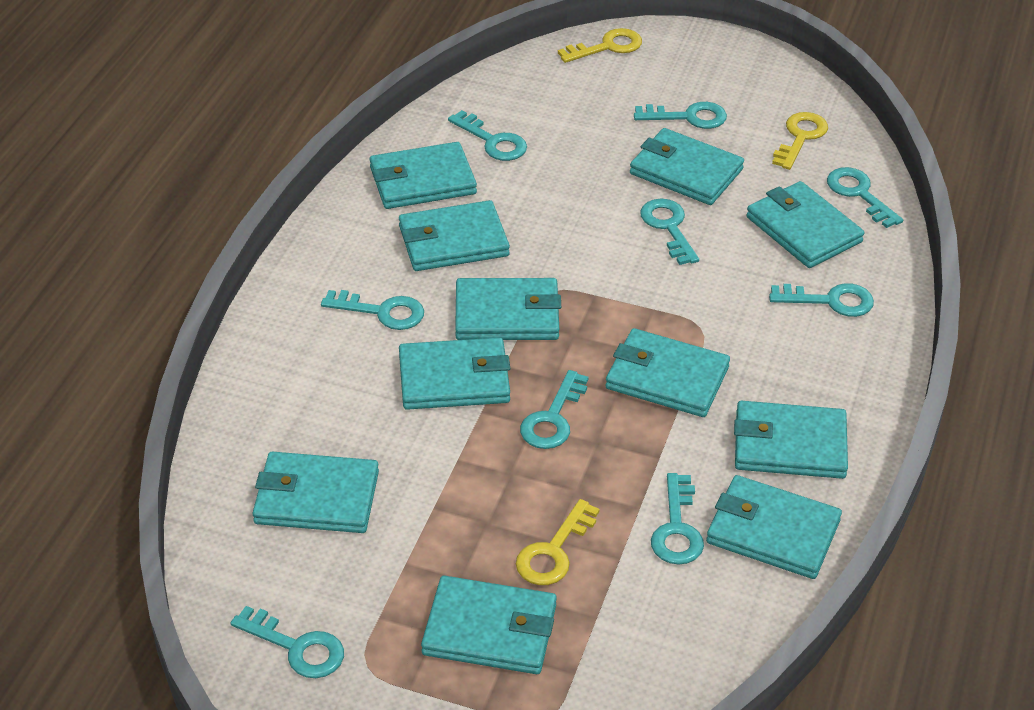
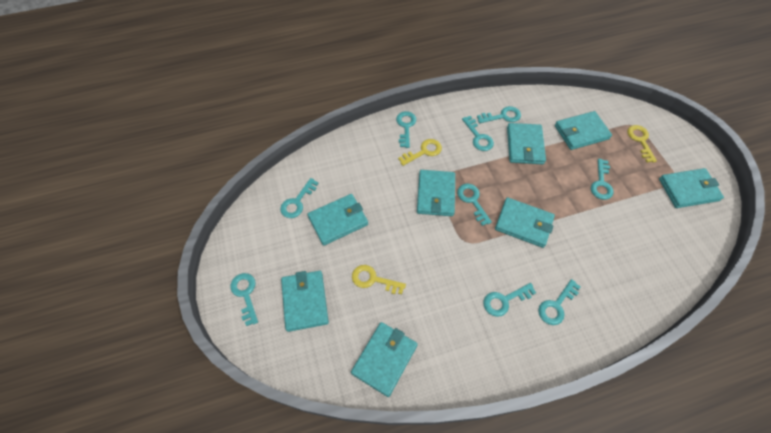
turquoise wallet: [253,452,379,533] [370,142,477,209] [399,200,510,271] [399,337,510,410] [421,576,557,674] [455,278,561,340] [605,328,730,417] [630,128,744,205] [706,475,842,579] [734,401,848,479] [746,181,864,268] = 11 -> [281,271,329,332] [308,194,368,246] [351,322,418,397] [417,170,455,216] [495,197,555,248] [507,123,546,165] [555,111,612,150] [659,168,724,208] = 8

